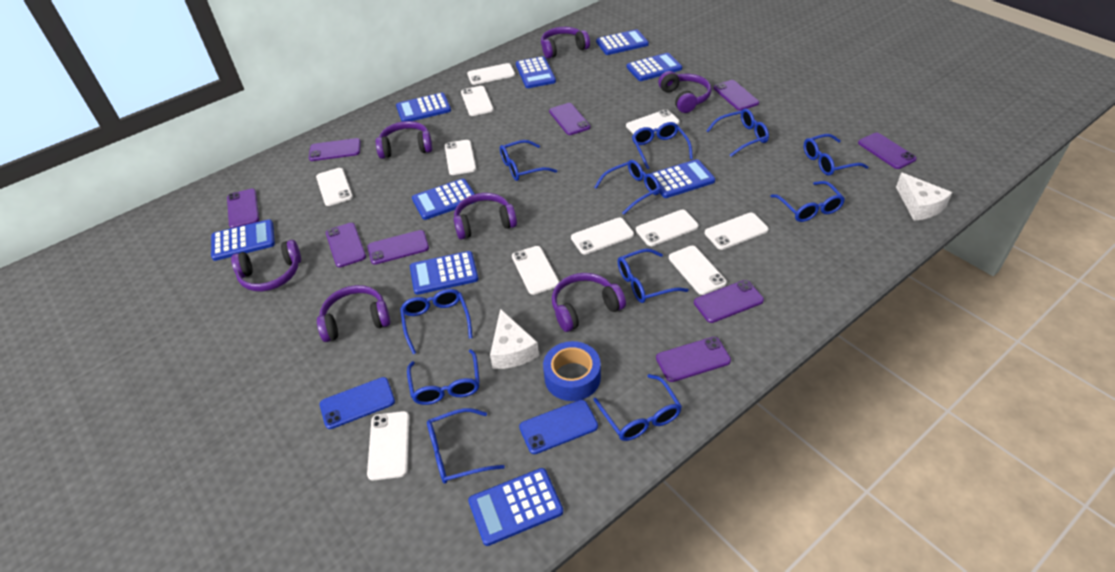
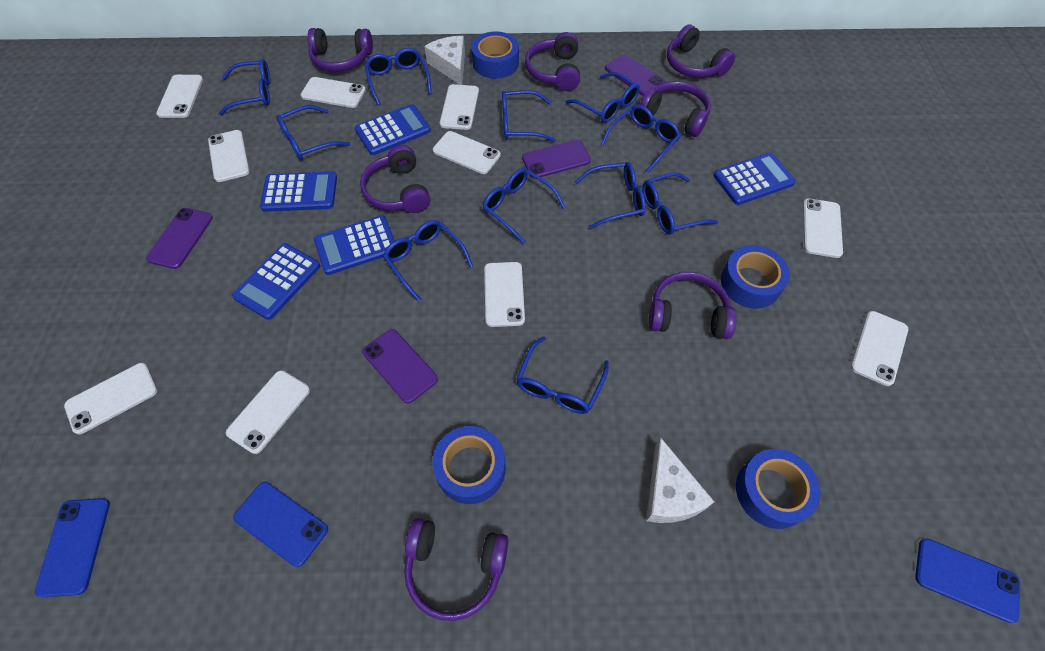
blue calculator: [211,219,275,261] [396,93,451,122] [410,251,478,295] [412,179,476,220] [468,468,563,546] [516,56,556,88] [596,29,649,55] [627,53,682,81] [650,159,715,198] = 9 -> [232,243,320,320] [260,171,337,212] [314,215,395,275] [355,104,431,155] [713,153,796,205] = 5
blue phone: [320,377,395,429] [519,400,598,454] = 2 -> [35,498,110,597] [233,482,328,567] [915,539,1020,623] = 3
blue tape: [543,341,601,401] = 1 -> [432,426,506,504] [471,32,519,79] [721,245,790,308] [736,449,821,529] = 4
purple phone: [227,189,259,228] [309,138,361,161] [326,223,366,267] [367,230,429,265] [549,103,590,135] [656,337,731,382] [694,280,764,323] [713,80,759,111] [858,133,917,169] = 9 -> [146,208,213,269] [362,329,438,404] [522,140,591,179] [605,54,665,96] = 4
white phone: [316,168,353,206] [367,411,409,481] [445,140,476,175] [461,86,493,116] [467,63,515,85] [512,246,559,295] [571,218,634,255] [626,109,680,135] [636,210,699,246] [669,246,727,295] [705,213,768,250] = 11 -> [64,363,158,434] [156,75,203,118] [208,130,250,182] [226,370,310,454] [301,77,366,108] [433,131,501,174] [440,84,479,130] [484,262,525,327] [803,198,843,258] [851,311,908,386] = 10

